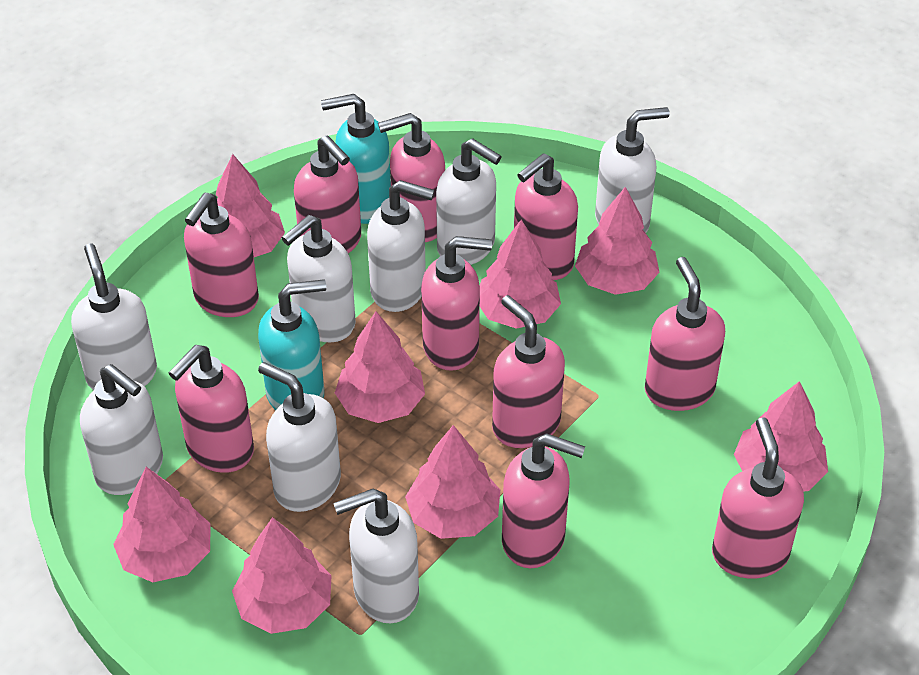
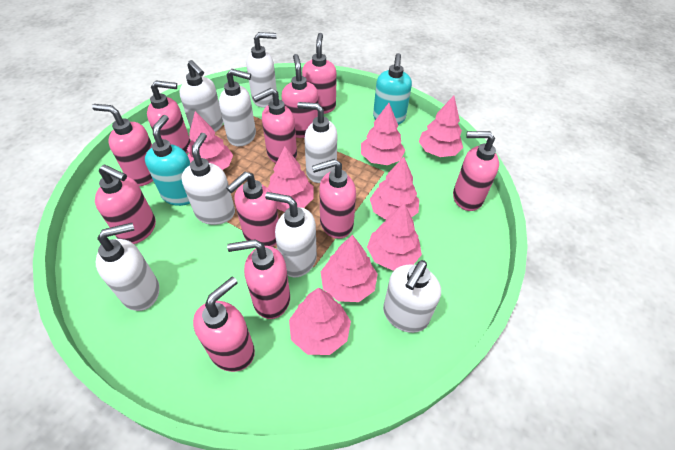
pink soap dispenser: [169,345,254,473] [184,193,259,317] [294,135,361,253] [378,113,445,242] [421,236,492,371] [492,295,565,448] [502,433,585,568] [514,153,578,280] [645,257,725,411] [712,417,804,579] = 10 -> [92,104,153,186] [95,165,156,244] [147,80,191,154] [193,277,255,372] [226,172,279,247] [227,239,290,319] [253,88,297,163] [282,54,318,138] [302,33,337,114] [312,159,356,239] [453,131,499,211] = 11

